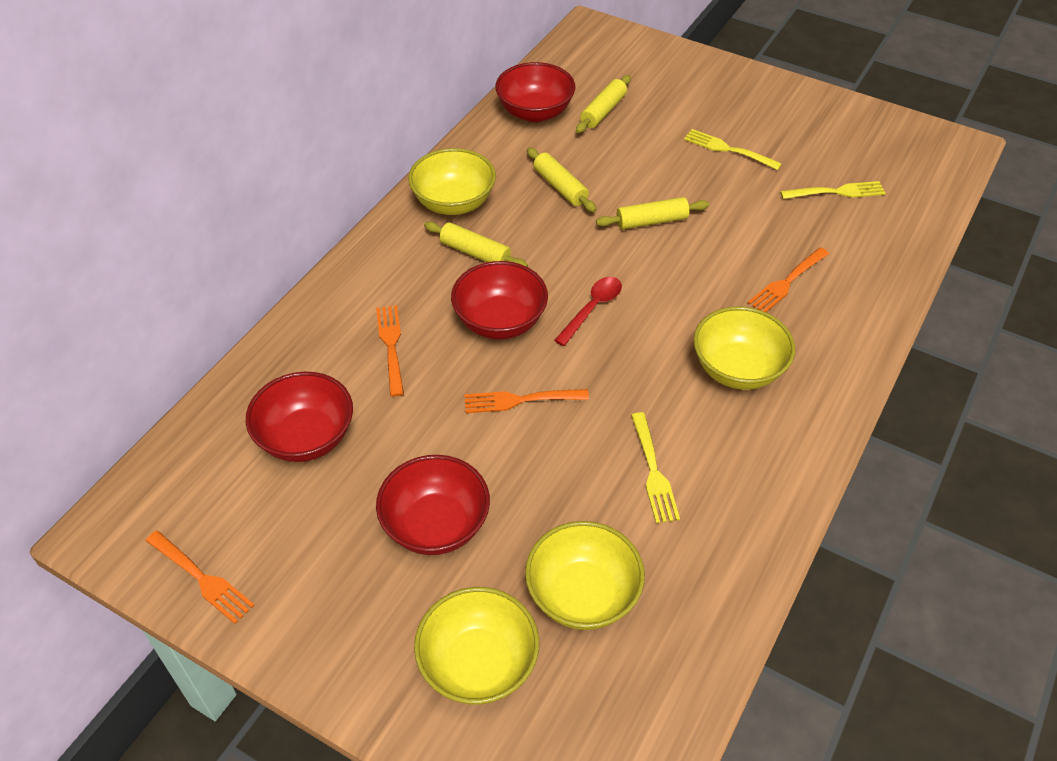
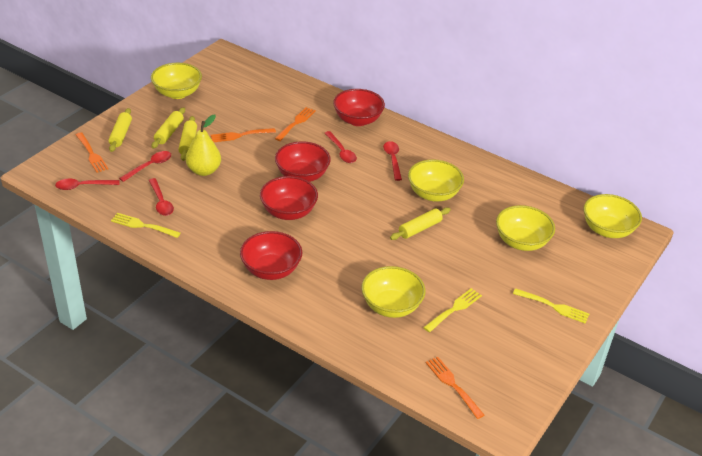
red spoon: [554,277,622,346] = 1 -> [55,179,120,190] [119,151,171,182] [149,178,174,216] [325,131,357,163] [383,141,402,181] = 5
yellow bowl: [408,148,496,215] [414,587,539,705] [525,521,645,630] [694,307,795,390] = 4 -> [151,63,202,99] [361,266,425,318] [408,159,464,202] [496,205,555,251] [583,194,642,238] = 5
yellow pear: none = 0 -> [186,115,221,176] = 1

